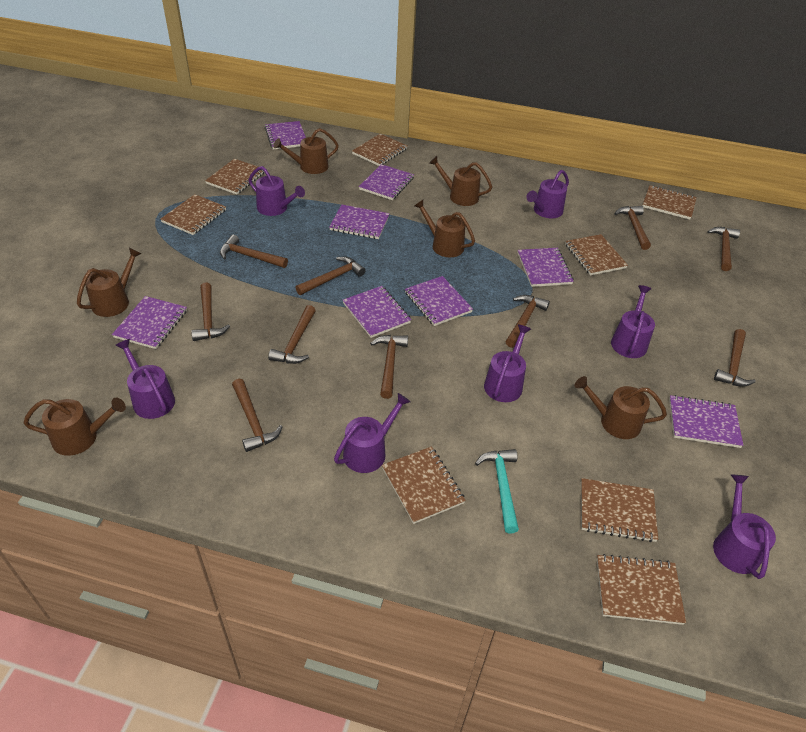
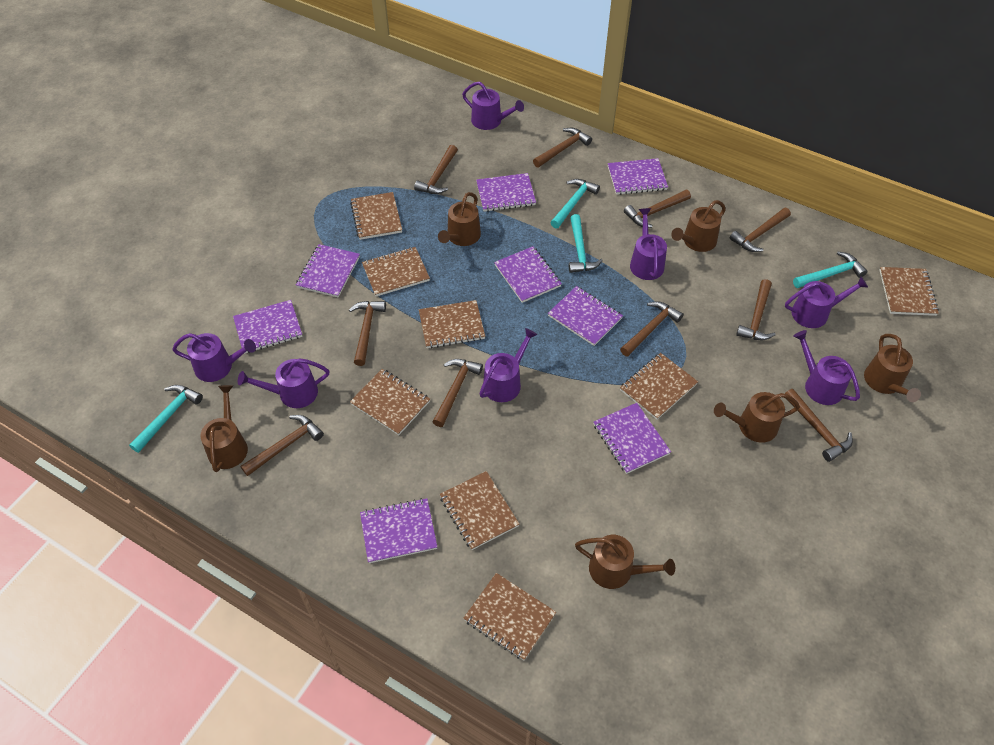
turquoise hammer: [475,449,519,533] = 1 -> [129,385,203,453] [551,179,600,229] [569,214,603,273] [793,252,867,288] = 4

